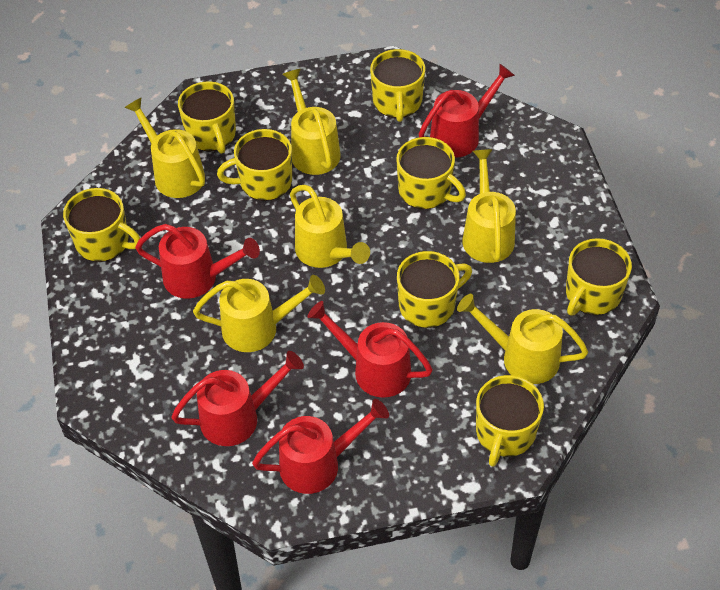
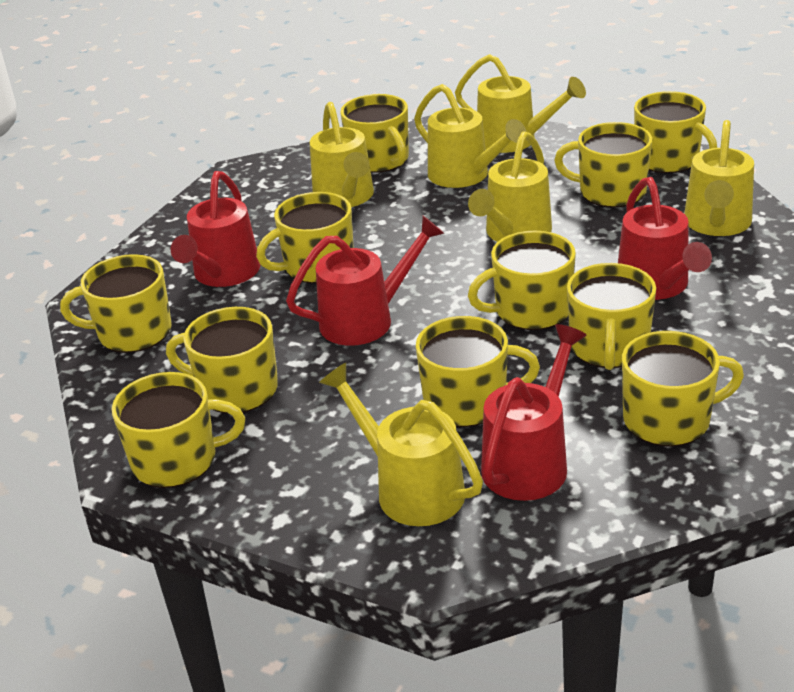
red watering can: [135,224,260,299] [171,351,304,446] [252,399,389,494] [307,301,433,398] [419,64,515,158] = 5 -> [171,171,260,287] [286,216,445,346] [481,324,587,501] [618,177,712,300] = 4
yellow mug: [63,188,140,262] [178,81,236,154] [217,129,292,201] [370,49,426,122] [396,137,466,209] [397,251,472,328] [476,375,544,467] [566,238,632,315] = 8 -> [60,254,172,353] [112,372,245,488] [166,307,278,414] [256,192,354,283] [340,94,409,173] [416,316,540,427] [468,231,576,330] [554,122,652,207] [567,263,656,370] [622,331,744,447] [634,91,717,173] = 11

